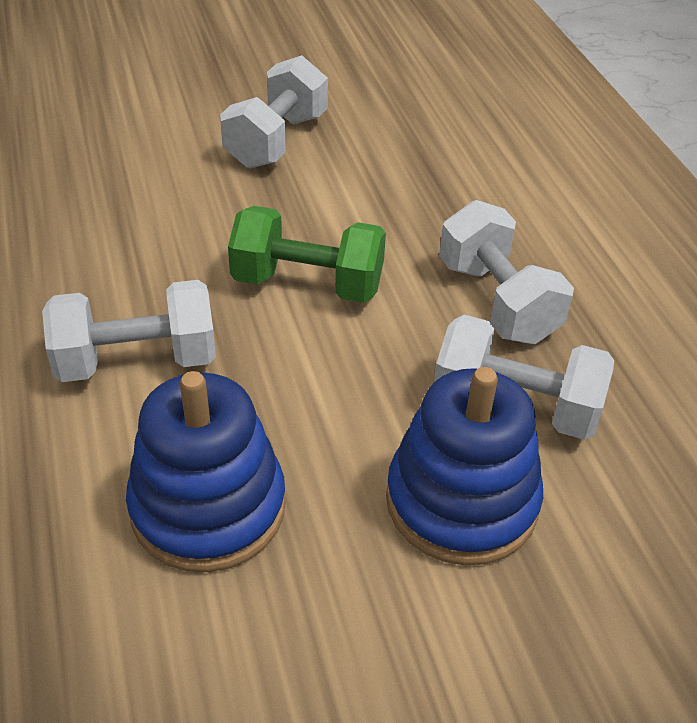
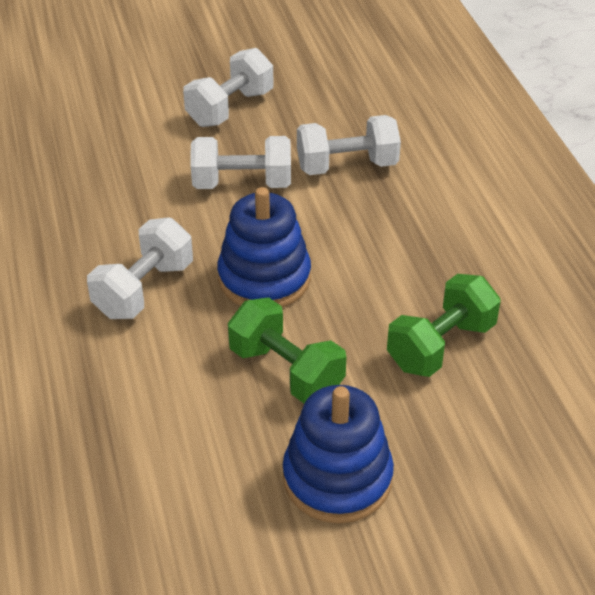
green dumbbell: [228,206,386,303] = 1 -> [228,297,346,404] [387,274,501,377] = 2

